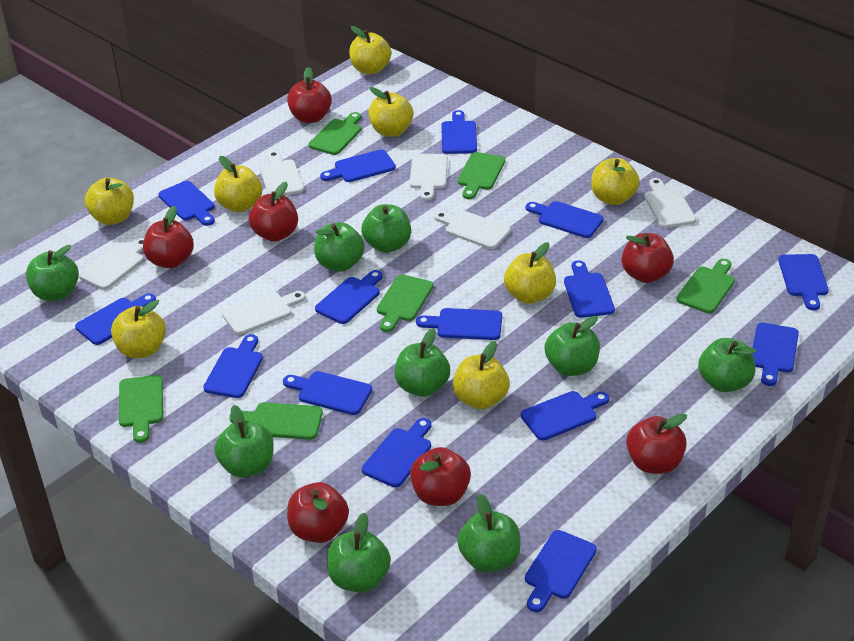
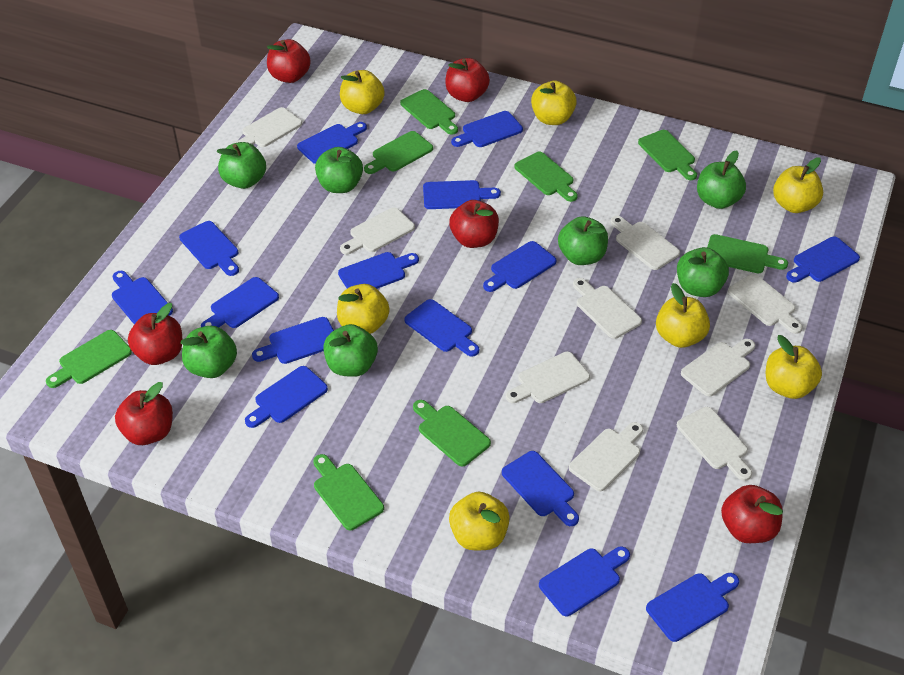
green apple: [26,245,79,301] [214,405,274,478] [314,222,365,272] [327,513,391,593] [361,204,411,253] [394,328,450,397] [457,494,520,573] [545,316,600,376] [698,338,756,392] = 9 -> [180,326,237,378] [217,142,266,189] [315,147,363,193] [323,324,378,377] [558,216,608,265] [677,247,729,297] [697,150,746,209] = 7
green cutting board: [119,375,163,443] [229,402,323,440] [308,112,361,155] [377,274,434,332] [457,152,505,199] [676,259,735,313] = 6 -> [46,330,132,388] [313,454,384,530] [364,131,433,174] [400,89,458,135] [413,400,491,466] [514,152,578,202] [638,130,697,180] [707,234,788,273] = 8
red apple: [143,206,194,268] [249,182,298,242] [287,67,332,123] [287,482,349,543] [410,447,471,506] [622,233,674,283] [626,414,687,474] = 7 -> [115,382,173,445] [128,303,182,365] [267,39,311,83] [445,58,490,102] [449,200,499,248] [721,485,783,543] = 6
white cutting board: [79,238,144,290] [222,291,306,335] [260,151,304,196] [410,154,448,201] [434,211,511,249] [644,178,696,228] = 6 -> [235,107,302,147] [340,207,415,255] [506,351,590,403] [569,422,643,491] [573,278,642,339] [610,216,680,270] [677,407,752,481] [681,339,755,397] [728,274,803,334] = 9
yellow apple: [85,178,134,225] [111,300,166,358] [214,156,262,212] [349,26,391,74] [369,87,413,137] [453,341,510,409] [504,242,556,304] [591,158,640,205] = 8 -> [337,284,390,334] [340,70,385,114] [449,492,510,550] [531,81,577,125] [656,283,710,348] [766,335,822,399] [773,157,823,213] = 7

